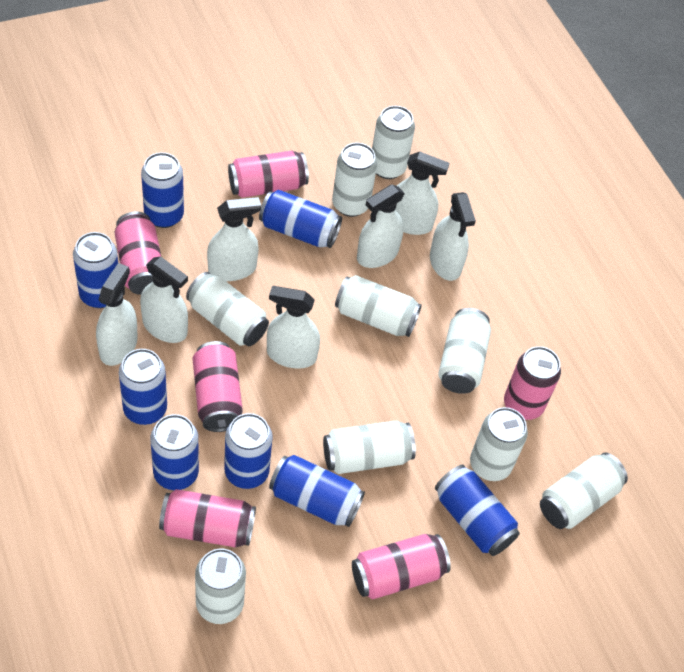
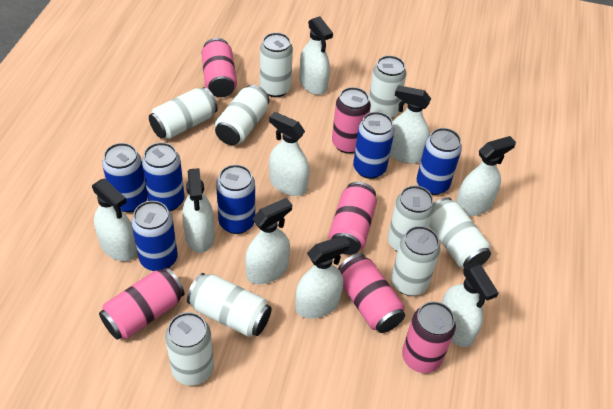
blue can: [73,232,118,308] [119,349,167,425] [141,152,184,228] [150,414,199,490] [224,413,273,489] [259,190,342,248] [269,455,365,527] [435,465,520,556] = 8 -> [102,143,148,213] [131,201,178,271] [142,142,185,211] [216,165,255,234] [353,112,394,179] [417,128,462,195] = 6
white spray bottle: [96,263,138,366] [140,257,188,343] [207,197,261,281] [267,286,320,369] [357,184,405,268] [395,152,449,235] [430,192,476,281] = 7 -> [92,178,137,261] [182,168,215,253] [245,198,292,284] [269,112,310,196] [295,235,350,319] [299,16,333,95] [390,85,431,164] [442,262,499,347] [456,136,516,216] = 9

